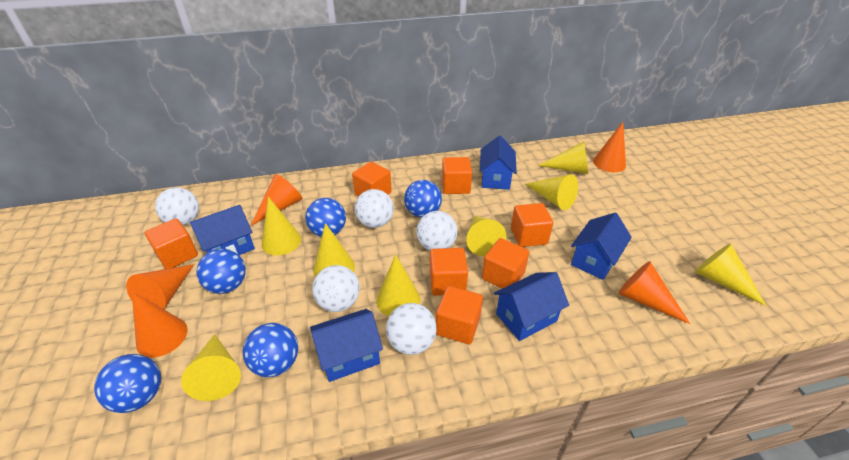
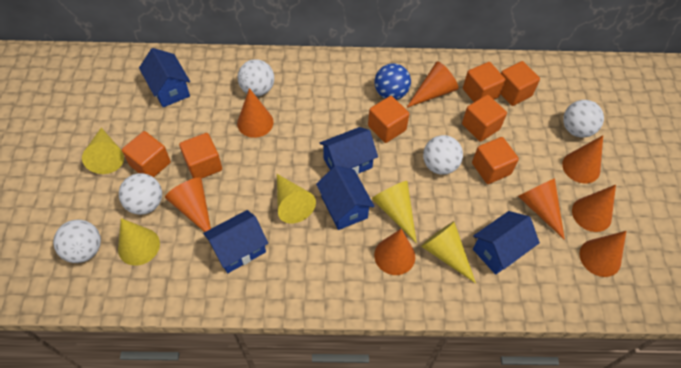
blue ball: [94,354,161,413] [196,249,246,294] [243,323,298,377] [305,198,346,237] [404,180,442,218] = 5 -> [374,63,411,100] = 1
orange cone: [126,264,194,309] [132,292,188,358] [251,174,303,225] [593,122,626,172] [618,261,690,324] = 5 -> [165,177,211,232] [237,88,274,138] [374,229,415,275] [406,61,459,108] [518,178,565,240] [562,135,603,184] [572,185,616,232] [579,231,626,277] = 8
yellow cone: [181,334,241,401] [262,197,301,255] [313,223,355,277] [376,255,420,317] [466,216,506,256] [525,174,578,210] [537,141,588,174] [695,243,766,306] = 8 -> [82,128,124,174] [118,218,160,265] [277,174,316,224] [372,181,417,243] [421,221,476,283] = 5

